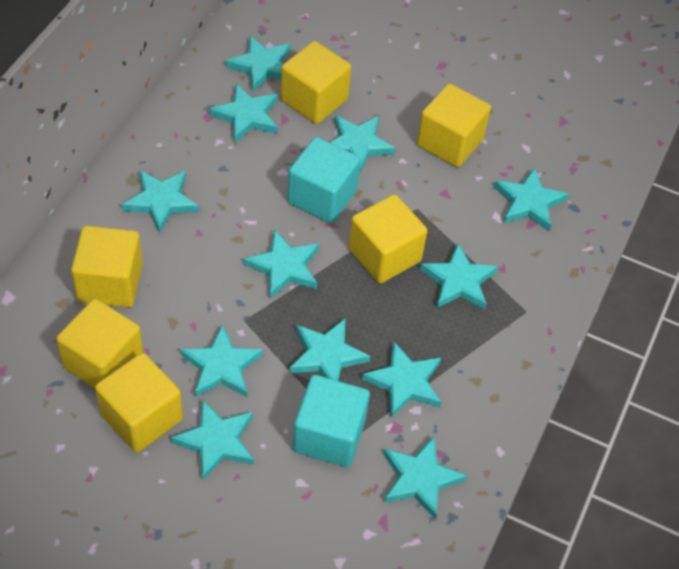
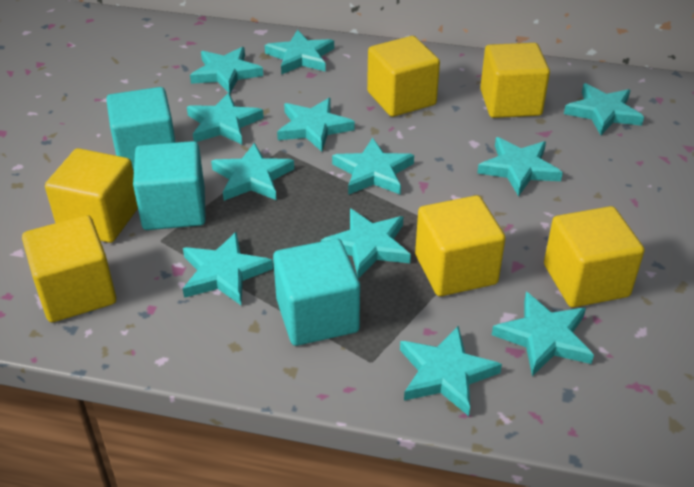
turquoise cube: [287,137,361,223] [293,375,370,467] = 2 -> [106,87,176,171] [133,141,206,230] [273,239,360,346] = 3

